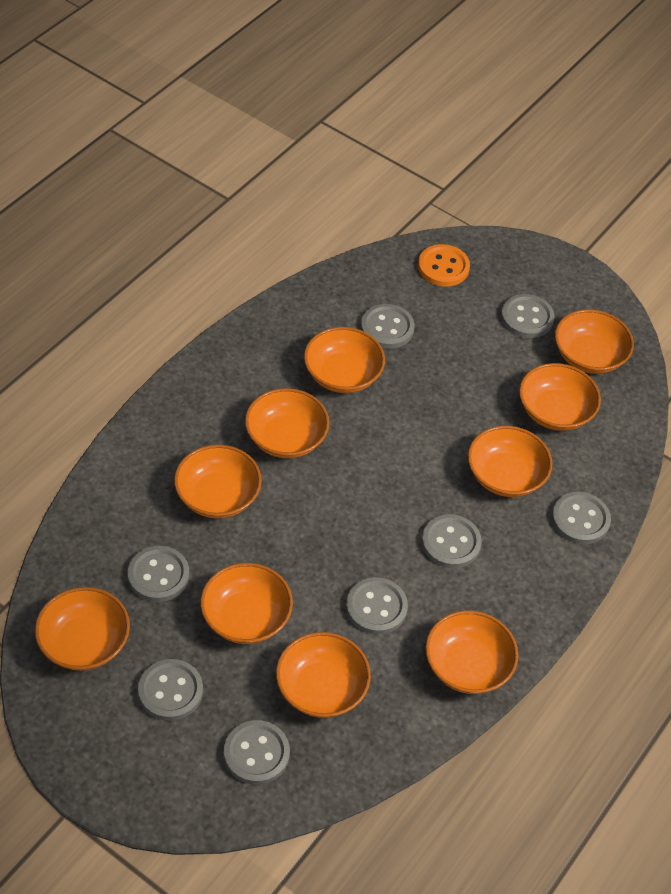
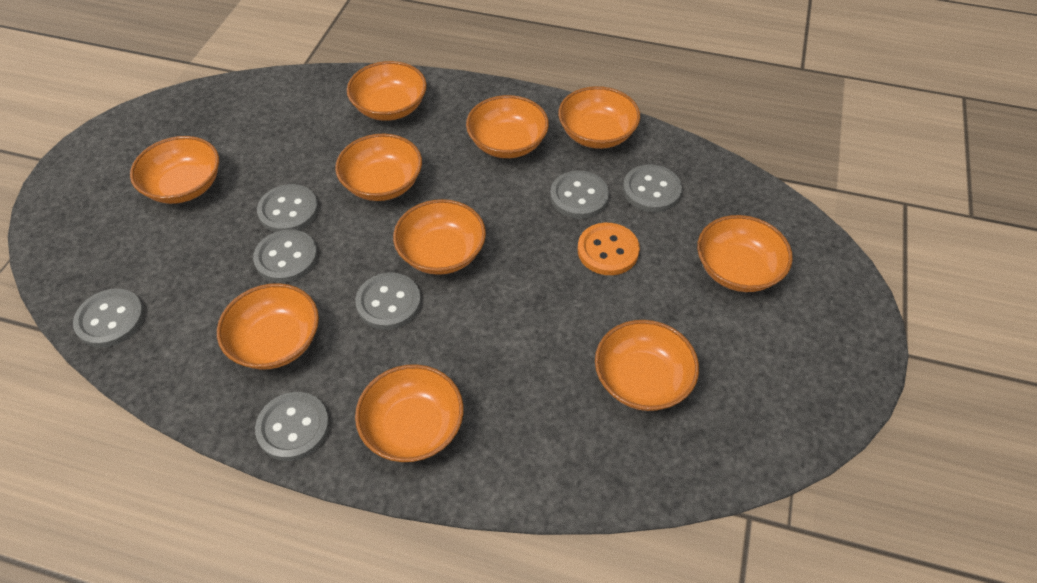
grey button: [128,546,189,602] [138,659,203,721] [224,720,290,785] [346,577,408,635] [361,304,415,349] [422,514,482,568] [501,294,555,338] [552,492,611,544] = 8 -> [73,289,145,348] [253,229,318,283] [255,392,330,461] [257,184,318,232] [355,272,421,330] [550,171,609,219] [623,164,682,212] = 7

